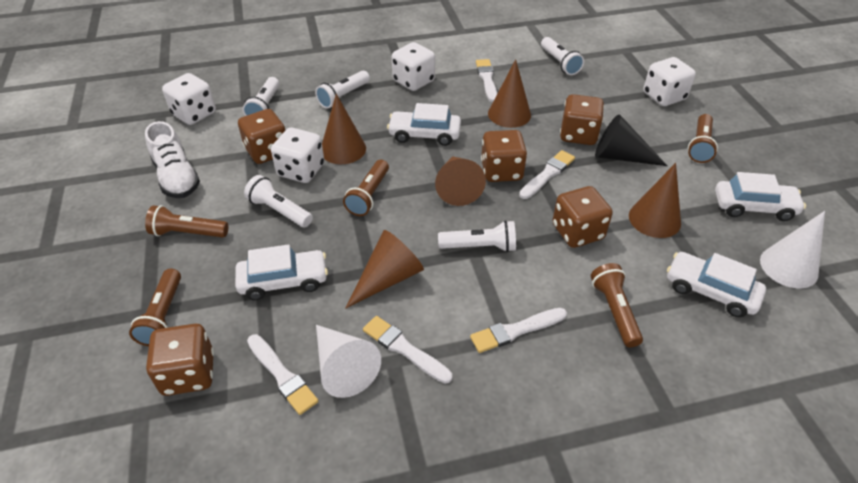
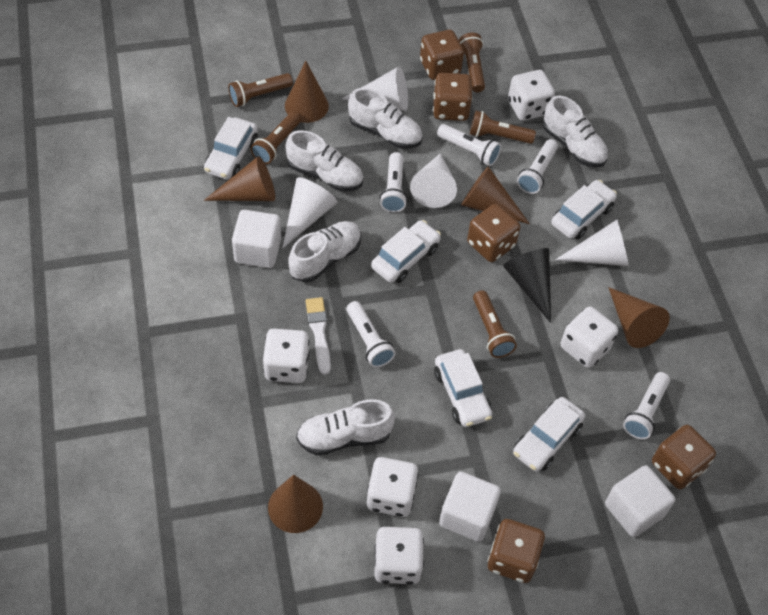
white brush: [247,334,318,415] [363,316,452,384] [470,308,567,353] [476,59,497,102] [519,150,575,199] = 5 -> [306,297,331,375] = 1
white car: [235,244,328,300] [387,103,461,146] [667,252,766,317] [715,172,806,221] = 4 -> [204,117,258,180] [371,220,441,283] [434,349,492,427] [513,397,585,472] [551,180,617,239] = 5
white cone: [316,325,381,398] [760,211,825,288] = 2 -> [283,177,338,248] [342,66,408,111] [410,153,457,208] [555,220,629,266] = 4
white cube: none = 0 -> [232,210,281,268] [439,472,501,542] [605,465,675,537] = 3
white dice: [162,73,216,125] [271,128,324,183] [392,42,435,91] [643,57,696,106] = 4 -> [263,328,310,383] [367,457,419,517] [374,527,424,585] [508,70,555,121] [561,306,618,368] = 5
white shoe: [145,121,200,198] = 1 -> [285,130,364,191] [288,221,361,282] [296,399,395,455] [348,88,423,149] [543,96,608,167] = 5

